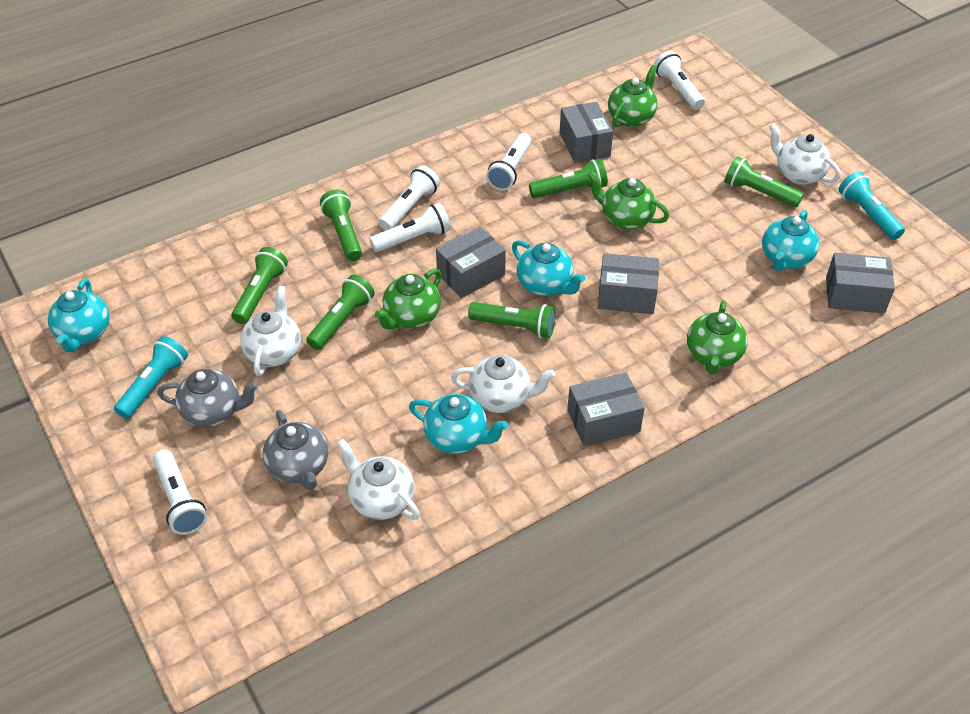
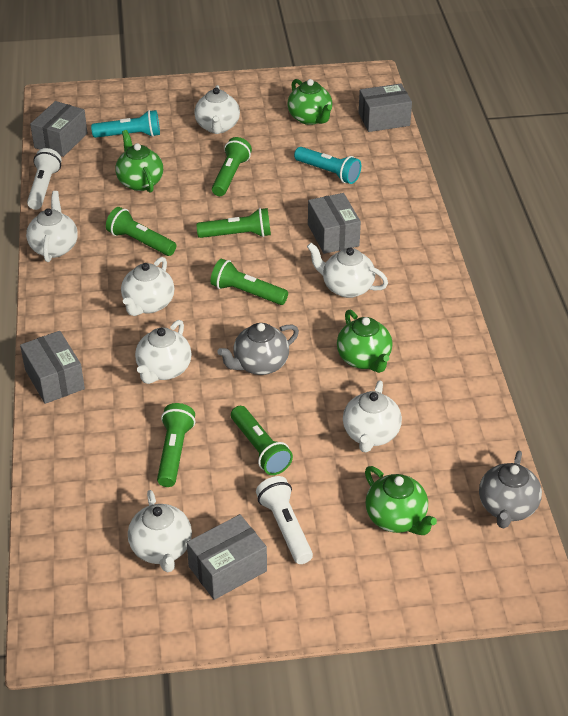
turquoise teapot: [48,279,110,352] [409,394,508,454] [512,240,585,296] [762,210,819,271] = 4 -> none = 0
white flashlight: [153,449,207,535] [370,203,451,252] [379,165,440,230] [486,133,531,190] [654,51,705,110] = 5 -> [27,148,62,210] [256,476,313,564] = 2
white teapot: [240,286,301,376] [337,439,420,520] [451,355,555,413] [769,123,841,185] = 4 -> [26,191,78,262] [121,257,174,316] [128,490,192,572] [135,320,192,384] [194,85,240,134] [307,243,388,298] [343,380,402,452] = 7

